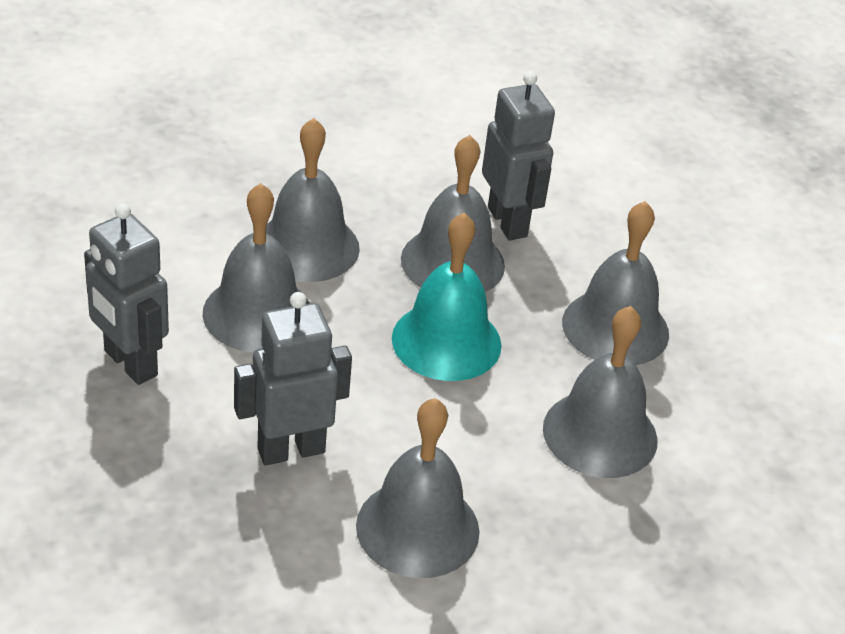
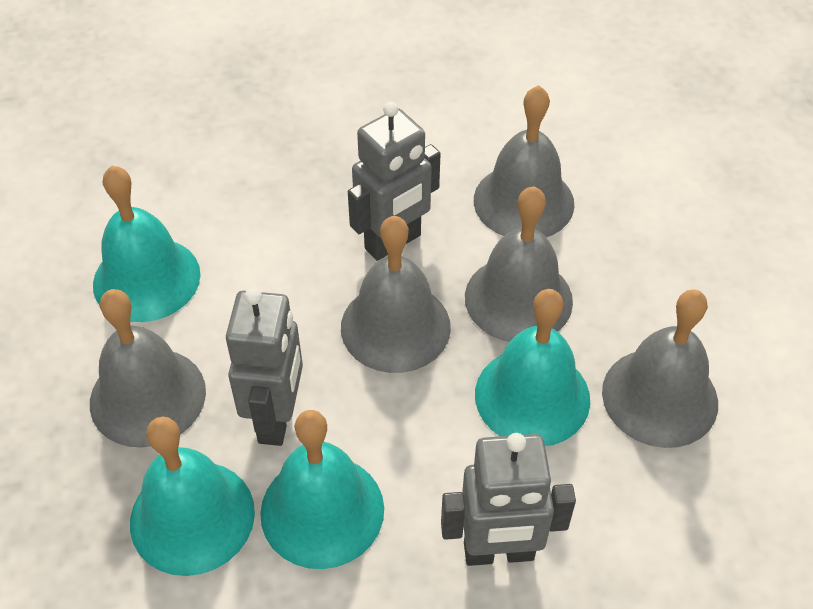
grey bell: [203,183,310,352] [266,118,360,282] [356,398,480,578] [401,135,505,292] [543,306,658,478] [562,201,669,365] = 6 -> [90,289,206,448] [341,216,451,373] [465,186,573,342] [474,85,574,237] [602,290,718,448] = 5
turquoise bell: [392,213,502,381] = 1 -> [93,166,201,322] [130,416,255,576] [260,410,384,569] [475,289,590,446] = 4

